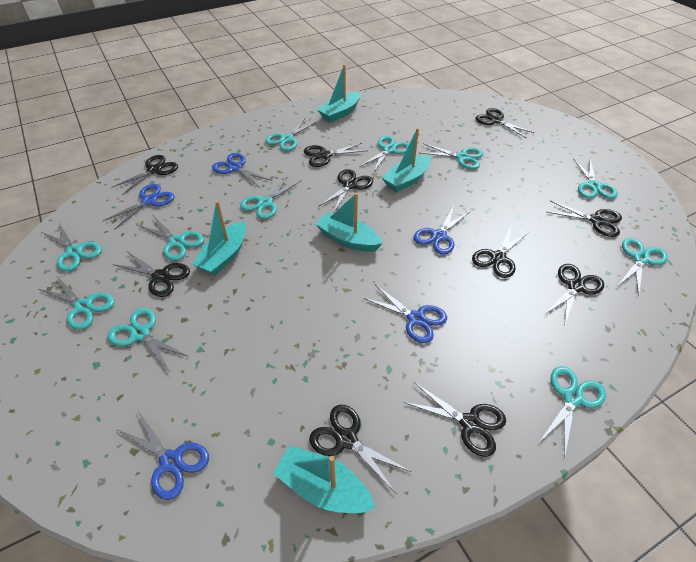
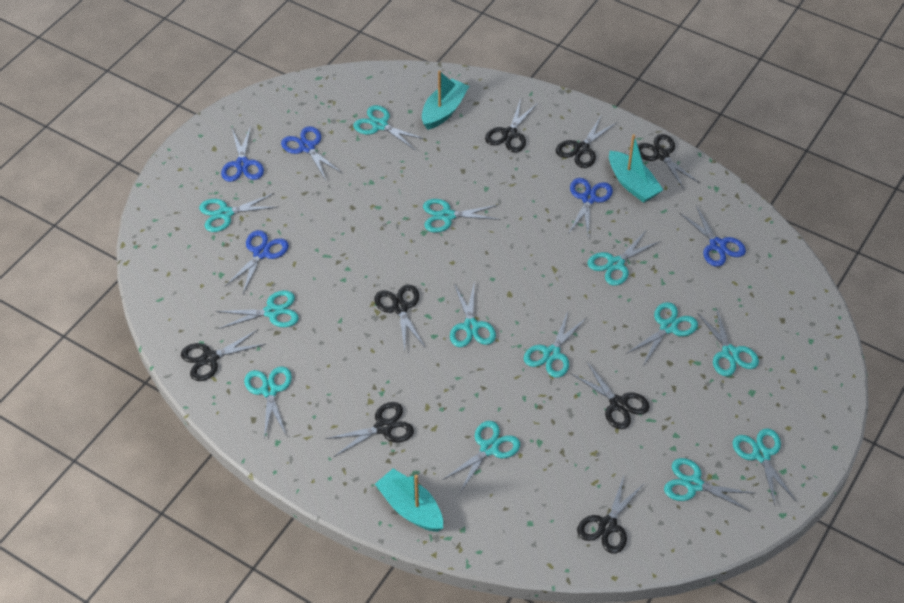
black scissors: [111,155,178,195] [113,251,190,297] [304,143,368,167] [309,405,412,493] [318,169,373,214] [403,382,506,457] [472,227,529,278] [475,108,535,138] [544,264,604,327] [547,200,622,237] = 10 -> [181,330,266,381] [325,402,414,457] [374,285,425,350] [485,98,538,153] [556,116,616,168] [571,361,649,429] [577,476,645,553] [638,134,699,190] = 8
turquoise boat: [192,201,246,275] [273,446,375,513] [316,193,383,252] [317,64,360,123] [382,128,431,192] = 5 -> [375,469,443,532] [422,70,469,130] [609,134,663,203] = 3
turquoise scissors: [39,275,114,330] [42,223,102,272] [108,308,189,372] [138,214,204,261] [240,176,301,219] [265,118,316,151] [359,136,409,173] [421,143,484,169] [540,366,606,458] [573,158,618,199] [619,238,668,296] = 11 -> [199,193,277,232] [216,290,299,329] [244,366,292,439] [353,105,425,151] [423,199,500,233] [443,421,520,493] [450,284,496,347] [524,311,586,378] [587,231,661,286] [626,302,698,366] [664,458,754,511] [697,307,759,376] [733,428,796,505] = 13

